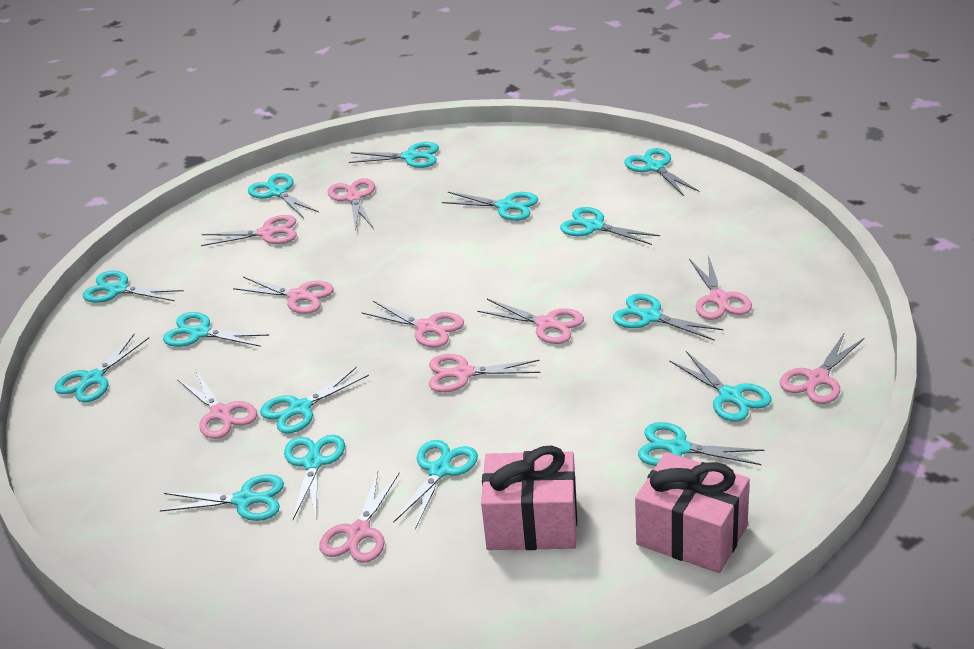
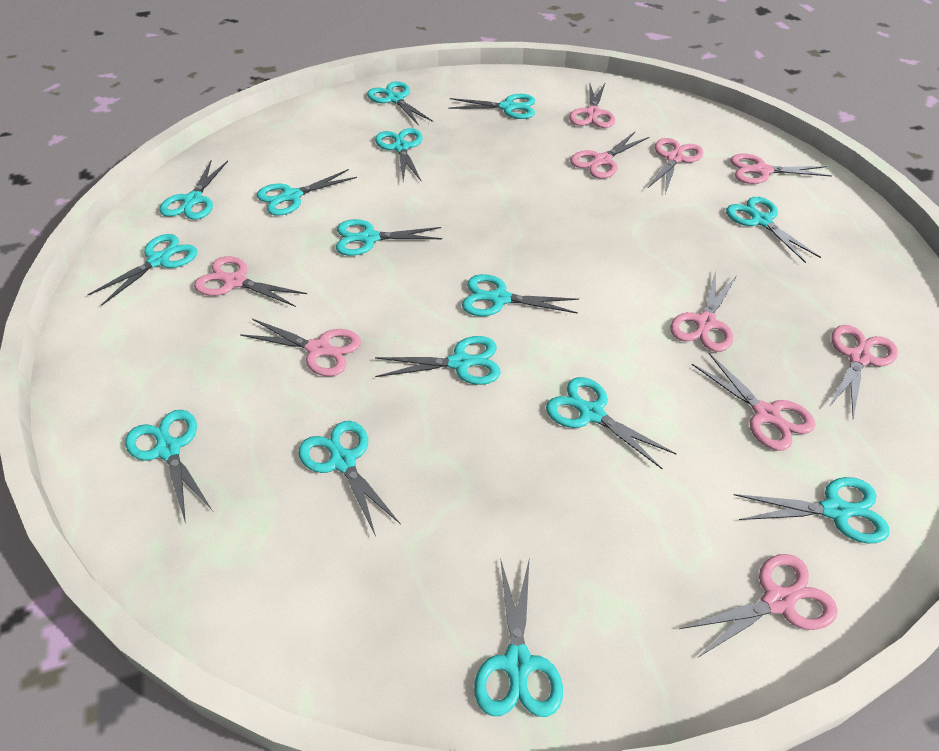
pink gift: [481,445,577,550] [635,452,750,573] = 2 -> none = 0

